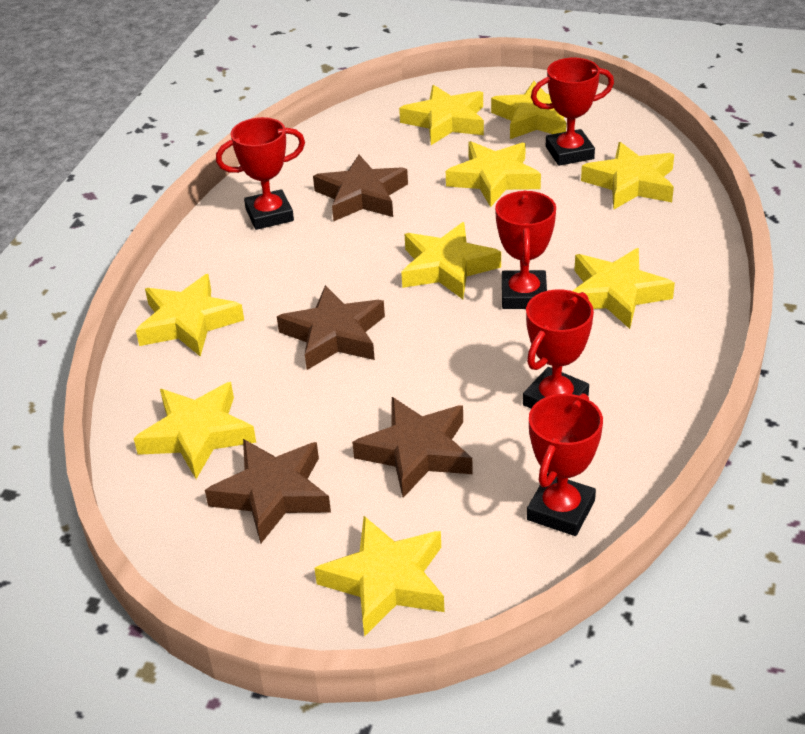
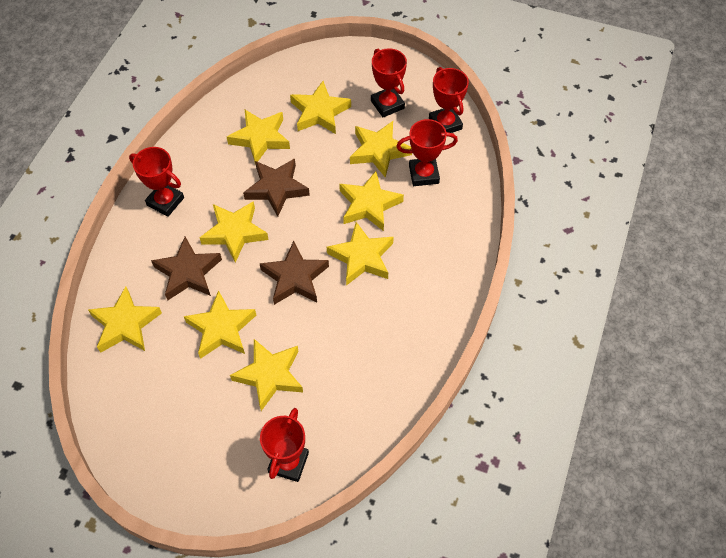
brown star: [205,439,331,544] [277,285,385,370] [313,155,408,221] [352,397,473,498] = 4 -> [151,237,222,300] [243,158,310,217] [260,241,329,305] = 3

